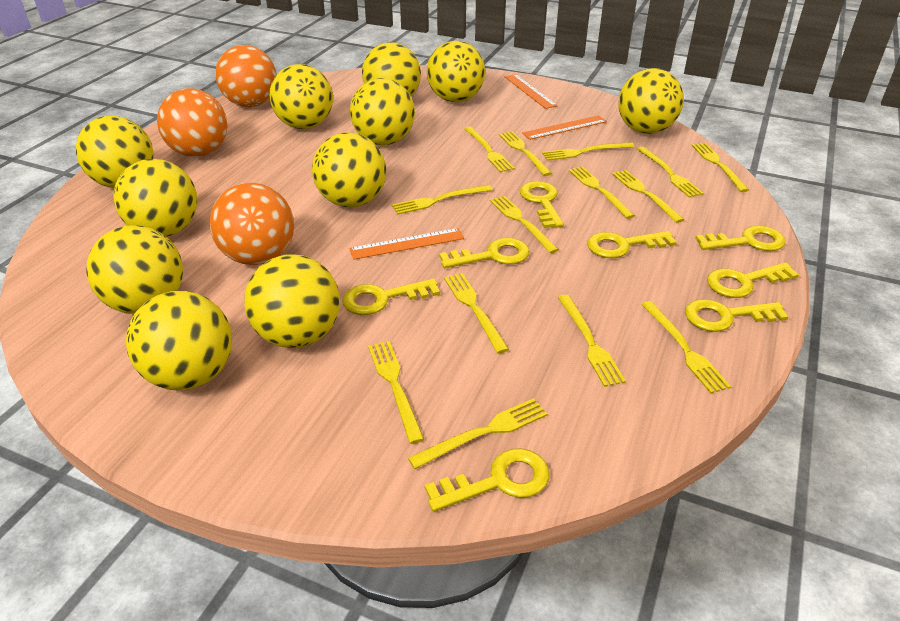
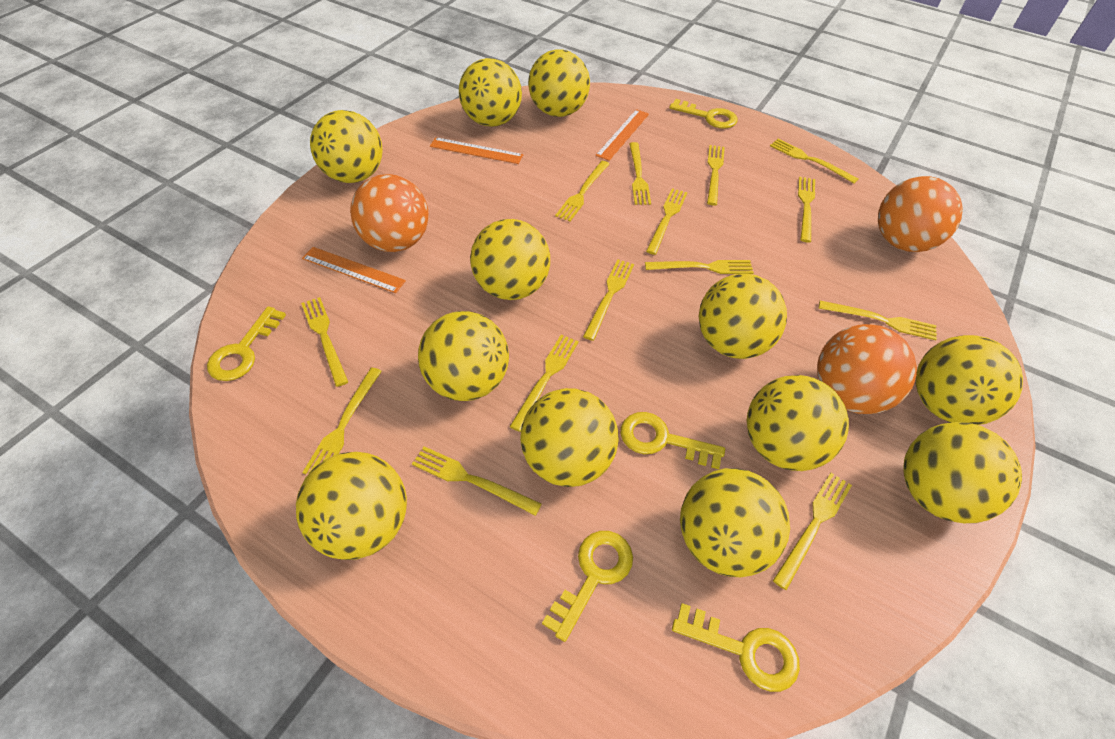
yellow ball: [76,116,154,188] [87,225,183,314] [113,159,198,237] [126,291,232,390] [245,254,340,348] [270,64,333,129] [312,132,386,207] [350,78,415,145] [362,42,421,96] [427,41,485,102] [618,68,684,134] = 11 -> [296,452,407,560] [310,110,383,183] [418,311,509,401] [459,58,522,127] [470,219,550,300] [520,388,619,487] [528,49,590,117] [680,468,790,577] [699,273,787,359] [747,375,849,471] [903,422,1022,523] [916,335,1023,425] = 12
yellow key: [342,278,440,315] [425,448,549,512] [439,238,530,268] [520,181,564,228] [587,231,677,258] [685,299,788,332] [695,225,786,251] [707,262,799,298] = 8 -> [207,306,286,381] [542,531,633,642] [621,412,725,469] [669,99,738,129] [672,603,800,692] = 5

